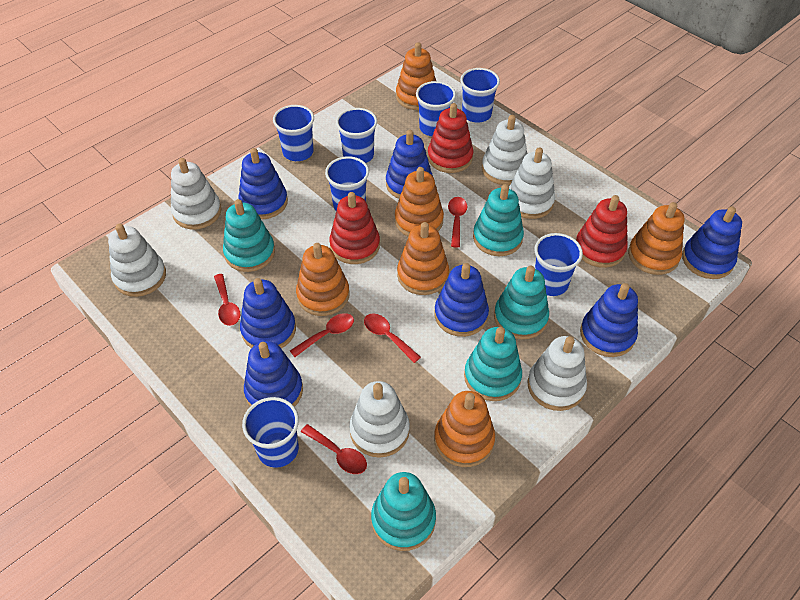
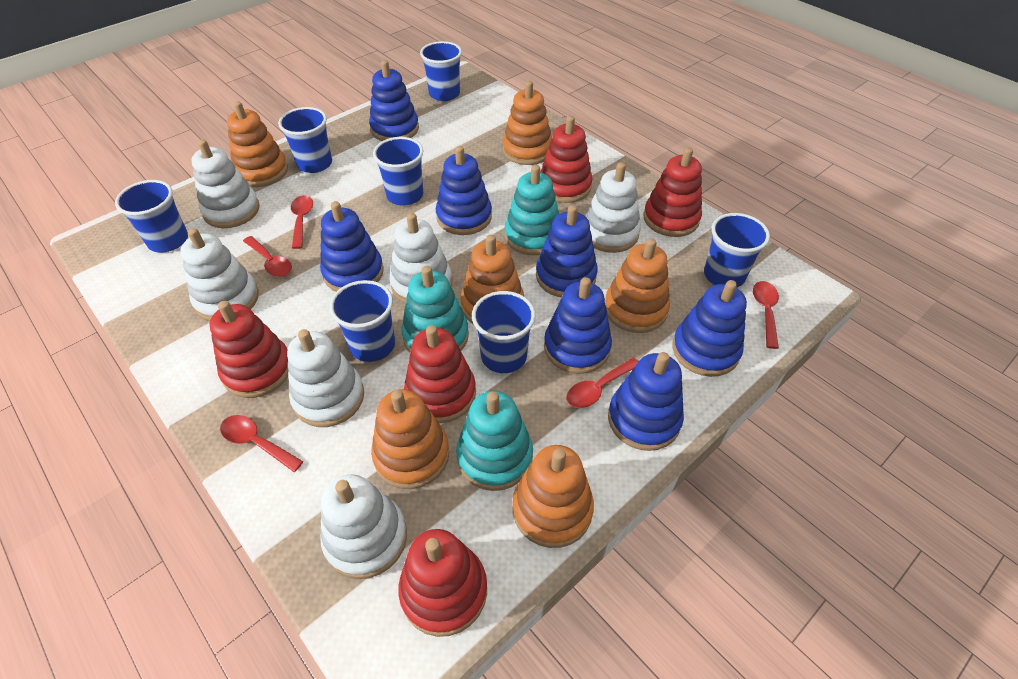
red stacking toy: [329,192,380,264] [428,103,473,173] [576,195,628,268] = 3 -> [210,301,288,398] [398,529,487,637] [404,325,476,423] [540,116,592,203] [643,148,702,237] = 5
turquoise stacking toy: [223,199,275,272] [371,472,436,551] [464,327,522,401] [473,184,524,256] [494,266,549,339] = 5 -> [402,266,469,353] [456,391,533,491] [505,165,559,255] = 3

